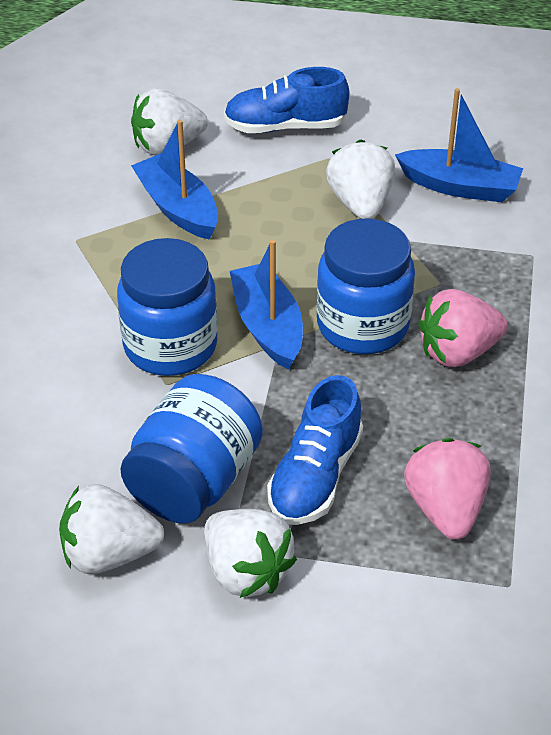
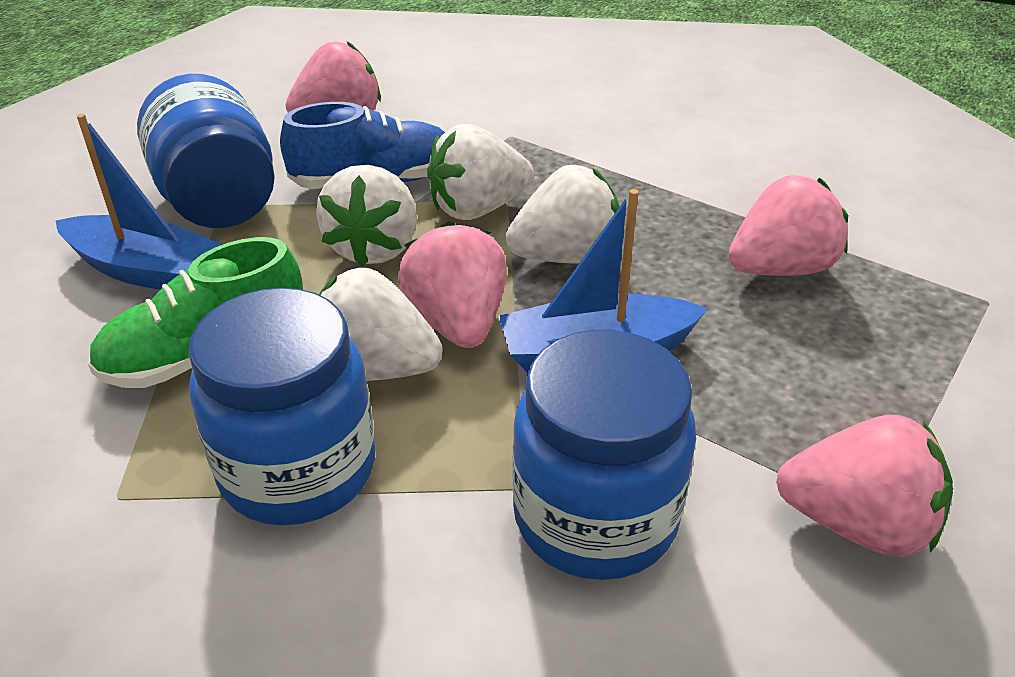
blue boat: [131,120,218,239] [230,240,303,370] [395,88,523,202] = 3 -> [55,114,223,290] [499,189,708,373] = 2
blue shoe: [224,67,349,133] [267,375,363,525] = 2 -> [280,102,445,189] = 1
green shoe: none = 0 -> [88,237,303,388] = 1
pink strawberry: [404,438,490,540] [418,289,508,367] = 2 -> [286,41,381,112] [398,221,507,348] [729,175,848,276] [776,415,953,557] = 4

